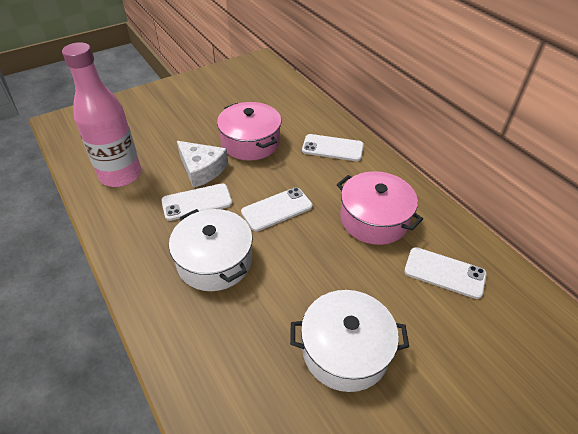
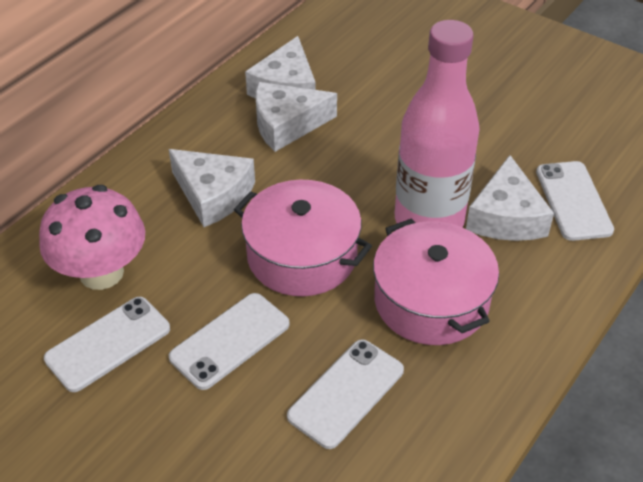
pink mushroom: none = 0 -> [39,185,145,290] = 1
white cheese: [177,141,228,188] = 1 -> [169,149,255,227] [245,36,316,99] [256,82,337,152] [466,155,554,241] = 4
white pot: [169,209,253,291] [290,290,409,392] = 2 -> none = 0

